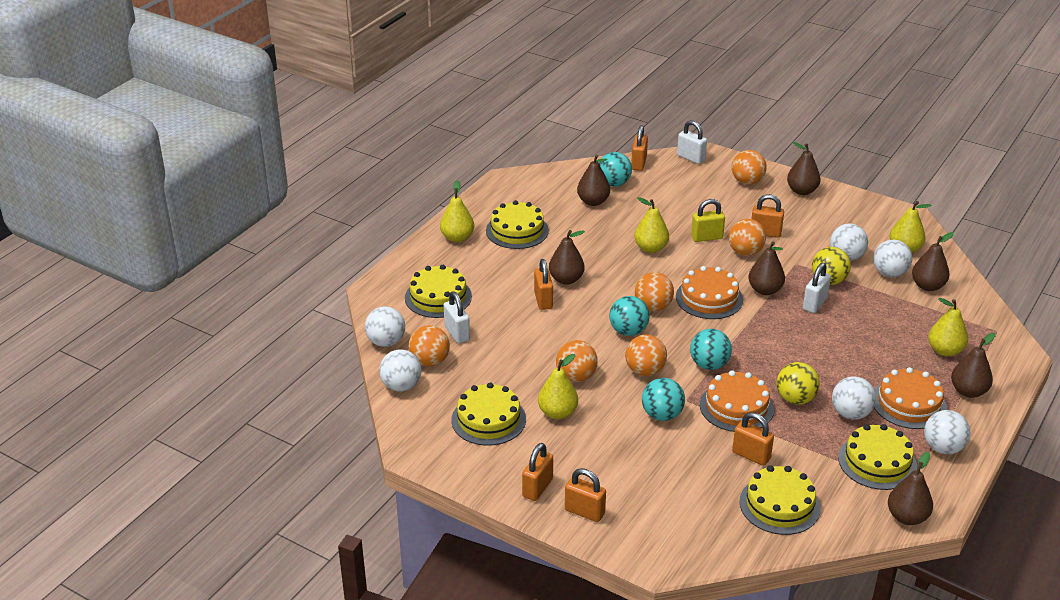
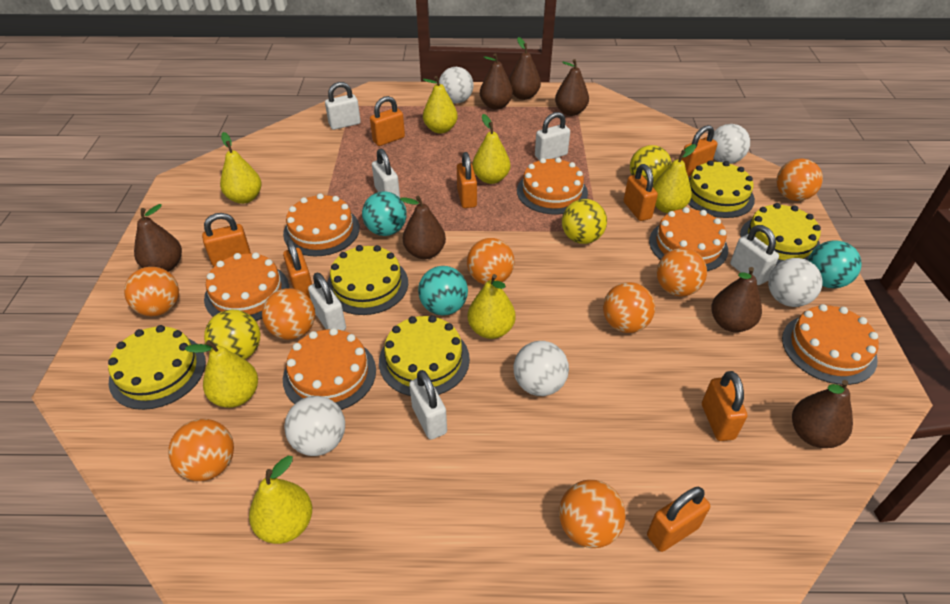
orange ball: [408,325,450,367] [556,340,598,382] [625,335,667,376] [635,272,674,311] [729,219,766,256] [732,150,767,185] = 6 -> [124,267,179,316] [168,419,234,481] [262,288,315,340] [467,238,514,285] [559,480,626,548] [603,282,655,333] [657,248,707,296] [777,158,823,201] = 8
orange cake: [676,266,743,319] [700,370,774,432] [874,367,947,429] = 3 -> [204,252,289,321] [283,193,360,256] [283,328,376,410] [517,157,588,214] [649,207,728,271] [782,304,879,385] = 6
orange padlock: [522,443,553,501] [534,259,553,310] [565,468,606,522] [631,125,648,171] [732,412,774,466] [752,194,784,238] = 6 -> [202,213,251,266] [283,239,312,298] [370,96,405,146] [457,152,477,208] [624,164,658,221] [647,487,710,552] [681,125,718,176] [702,371,747,441] = 8
turquoise ball: [599,152,632,187] [609,296,650,336] [642,378,685,421] [690,329,732,370] = 4 -> [362,191,407,236] [418,266,468,315] [808,240,862,288] = 3
white ball: [365,306,405,347] [379,349,421,392] [830,223,868,261] [832,376,876,420] [873,240,912,277] [924,410,970,454] = 6 -> [284,396,345,456] [439,67,474,103] [514,341,569,396] [713,124,750,164] [768,258,823,307] = 5
white padlock: [444,291,470,343] [677,120,707,164] [803,263,831,313] = 3 -> [308,273,346,331] [325,82,361,130] [372,149,400,198] [409,370,447,440] [535,112,570,160] [730,225,779,285] = 6
yellow ball: [777,362,820,405] [812,247,851,285] = 2 -> [204,310,260,359] [562,199,607,244] [630,145,672,184] = 3
yellow padlock: [691,199,725,242] = 1 -> none = 0
yellow pear: [440,180,474,242] [538,354,578,419] [634,197,669,253] [890,201,931,253] [928,298,968,357] = 5 -> [185,340,258,408] [220,132,262,204] [249,456,312,544] [423,76,458,134] [468,274,516,339] [472,114,510,184] [653,144,696,213] = 7

